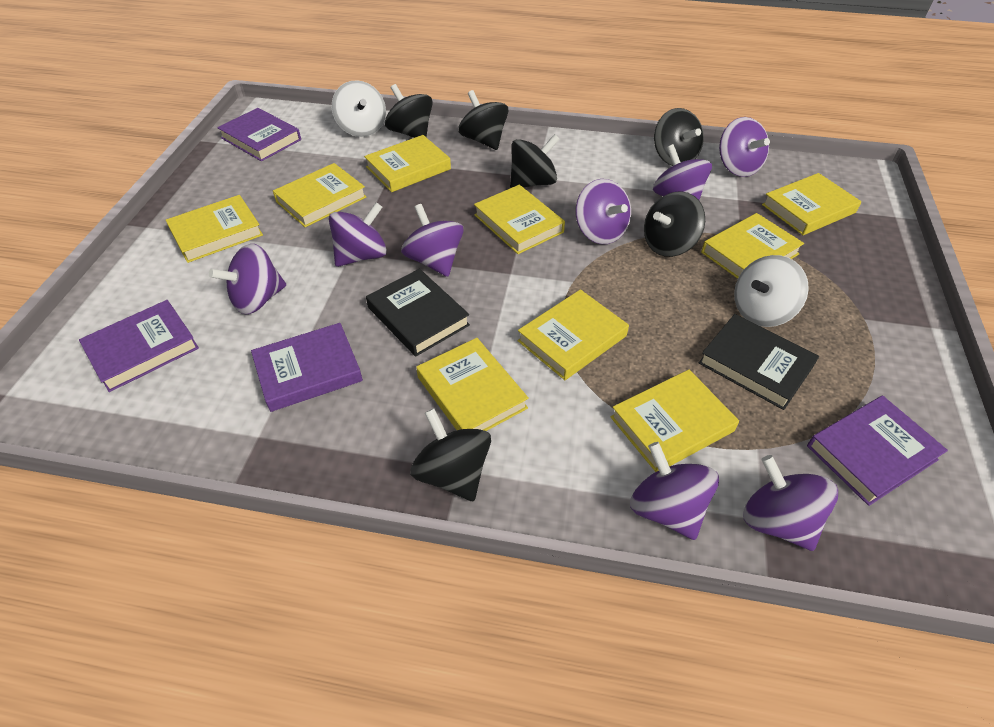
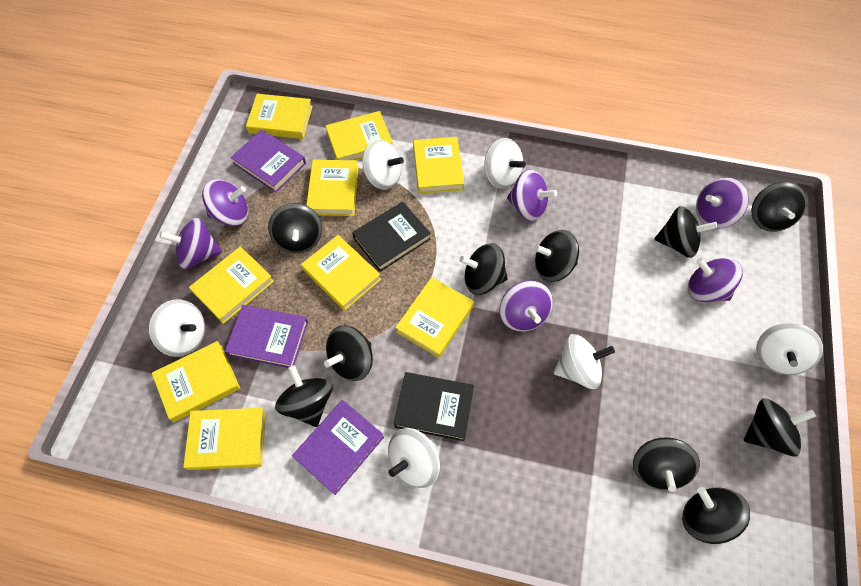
black spinning top: [385,84,433,138] [410,408,491,501] [458,90,508,150] [510,134,559,188] [644,191,705,257] [654,108,704,166] = 6 -> [268,203,322,253] [275,365,332,427] [324,326,373,381] [459,243,508,295] [534,230,579,282] [633,437,700,492] [655,206,718,258] [682,487,750,544] [744,398,816,456] [752,182,807,232] = 10
purple book: [79,300,199,392] [217,108,301,161] [251,323,363,412] [807,395,948,506] = 4 -> [225,305,308,368] [231,129,306,192] [292,400,384,495] = 3
purple spinning top: [209,244,286,315] [329,202,387,267] [401,204,464,277] [576,179,631,244] [630,442,719,540] [653,144,712,200] [719,117,770,177] [743,455,838,551] = 8 -> [160,218,222,269] [202,179,248,226] [500,281,553,331] [507,170,557,221] [688,258,743,302] [696,177,749,229] = 6
white spinning top: [332,80,386,137] [734,255,809,327] = 2 -> [149,300,205,357] [362,139,404,190] [388,428,440,488] [484,138,526,189] [554,334,615,389] [756,322,823,375] = 6

